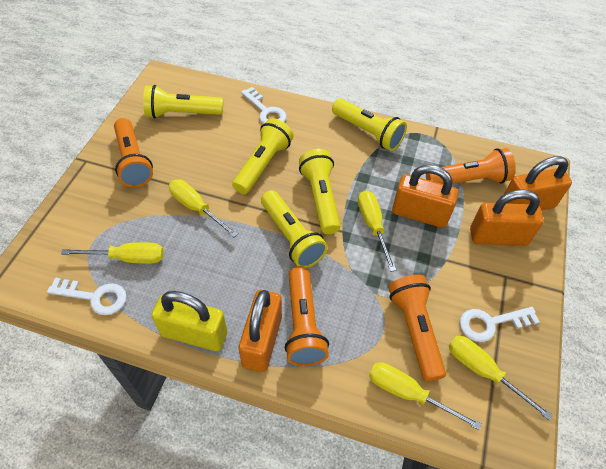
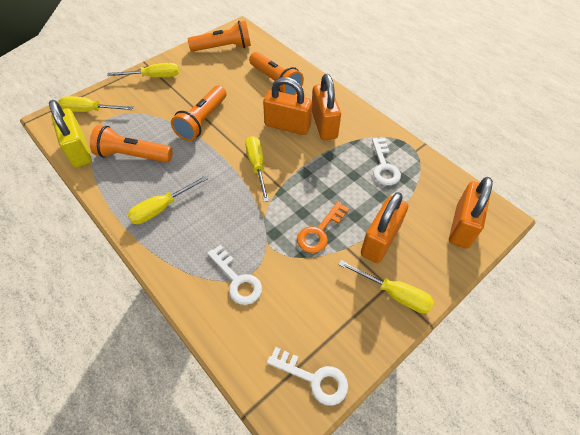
orange key: none = 0 -> [297,201,349,253] = 1
yellow flashlight: [143,85,223,118] [232,118,294,194] [261,190,328,268] [299,149,340,234] [332,99,407,151] = 5 -> none = 0

